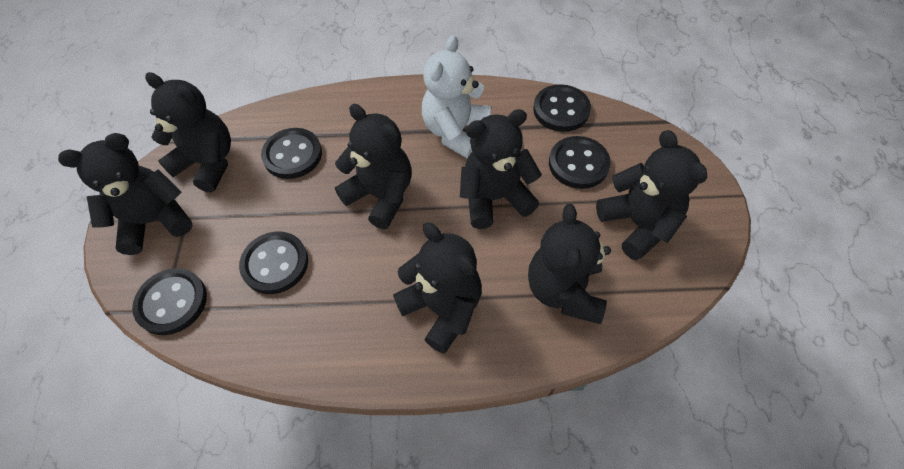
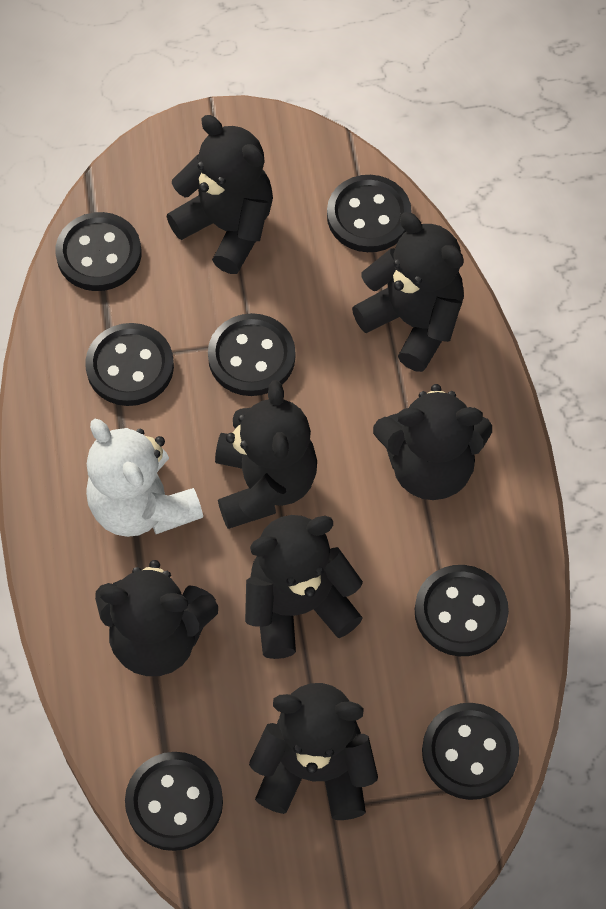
black button: [132,268,207,335] [239,232,308,294] [261,128,322,179] [533,84,591,132] [549,136,611,189] = 5 -> [55,212,141,291] [85,323,174,406] [125,752,223,851] [208,313,295,396] [327,175,412,252] [415,565,509,656] [422,703,519,800] = 7

